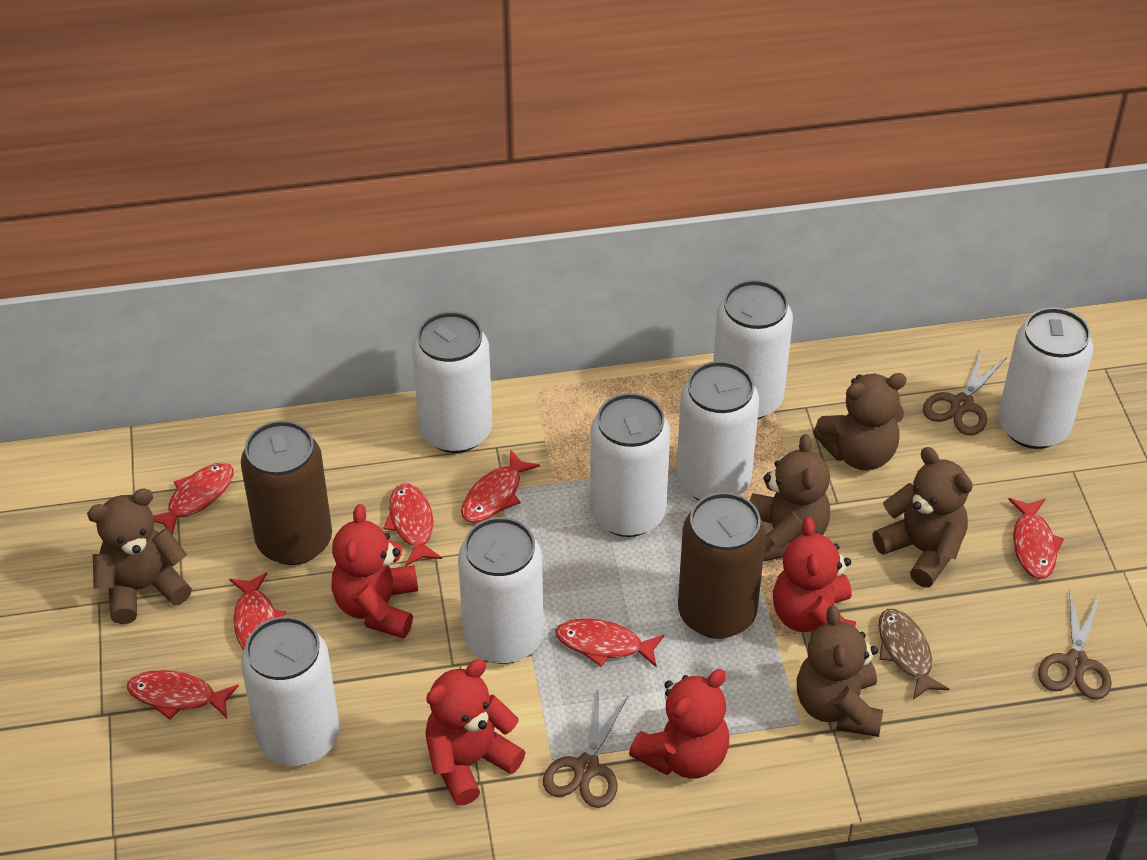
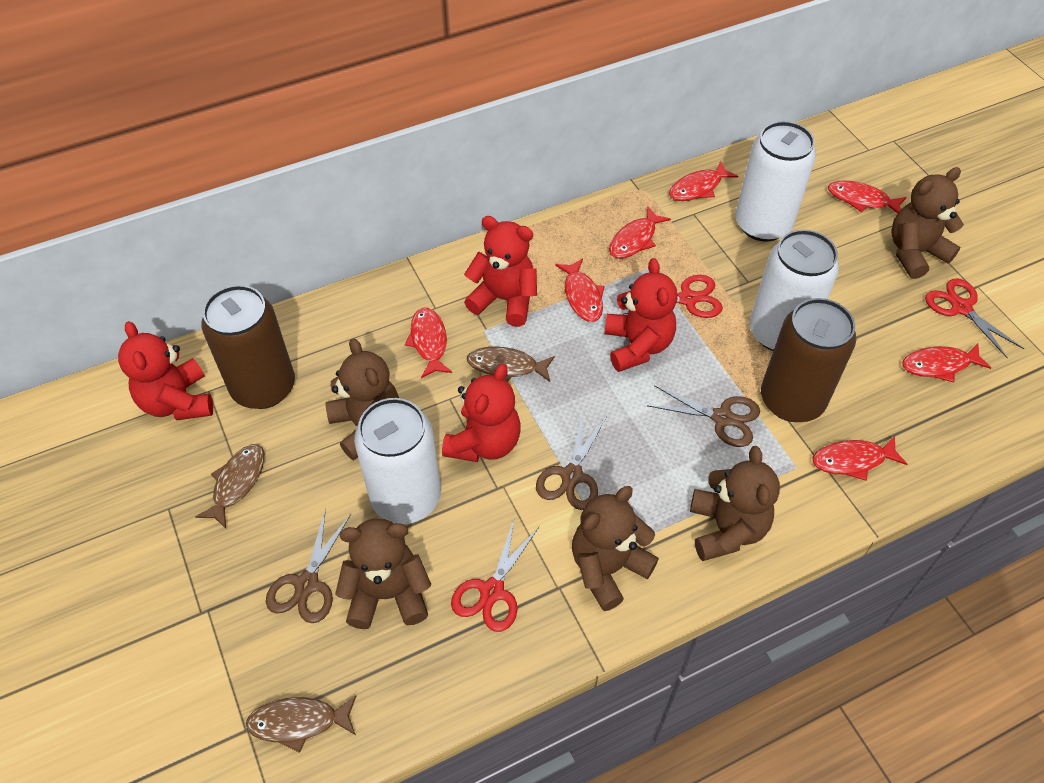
brown fish: [879,609,949,700] = 1 -> [195,444,265,528] [246,696,356,753] [467,346,555,382] = 3
red scissors: none = 0 -> [451,517,539,632] [623,275,723,318] [925,278,1024,359] = 3
white can: [241,616,340,766] [412,312,492,453] [458,517,543,664] [590,393,670,537] [676,361,759,500] [713,280,793,419] [998,307,1093,449] = 7 -> [354,398,441,524] [735,121,816,242] [750,229,839,351] = 3

